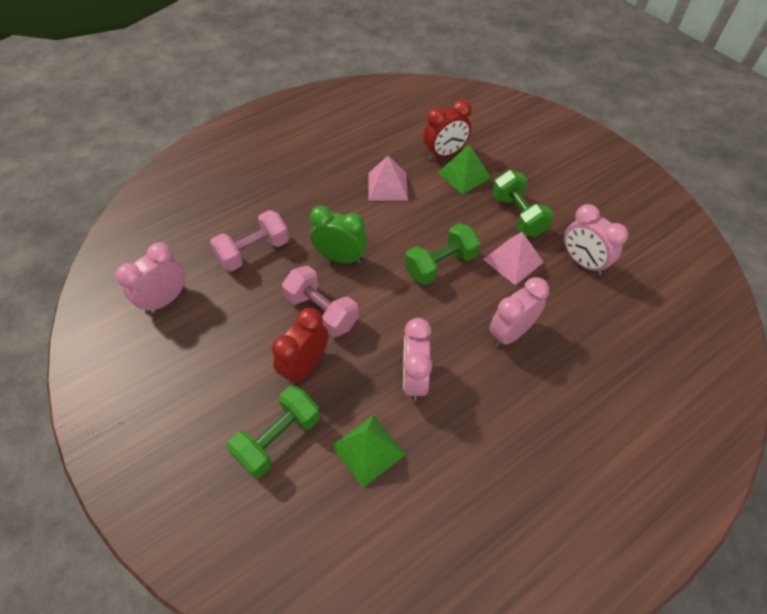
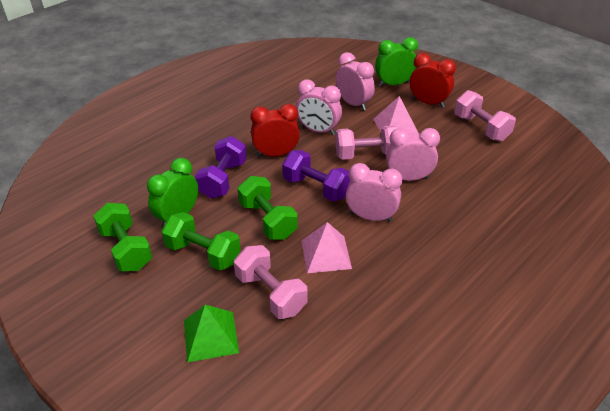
green clock: [310,206,368,264] = 1 -> [147,158,198,228] [375,37,418,87] = 2
green pyramid: [332,415,406,488] [438,144,491,195] = 2 -> [184,305,239,362] = 1
pink dumbbell: [210,210,289,272] [282,266,359,337] = 2 -> [234,245,307,319] [335,126,398,160] [454,90,516,142] = 3
purple dumbbell: none = 0 -> [195,136,247,199] [282,150,350,202] = 2

